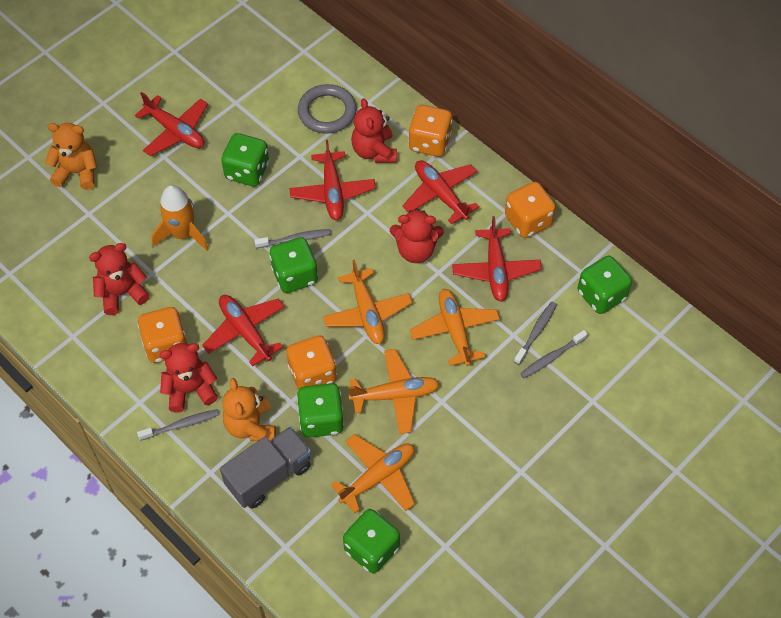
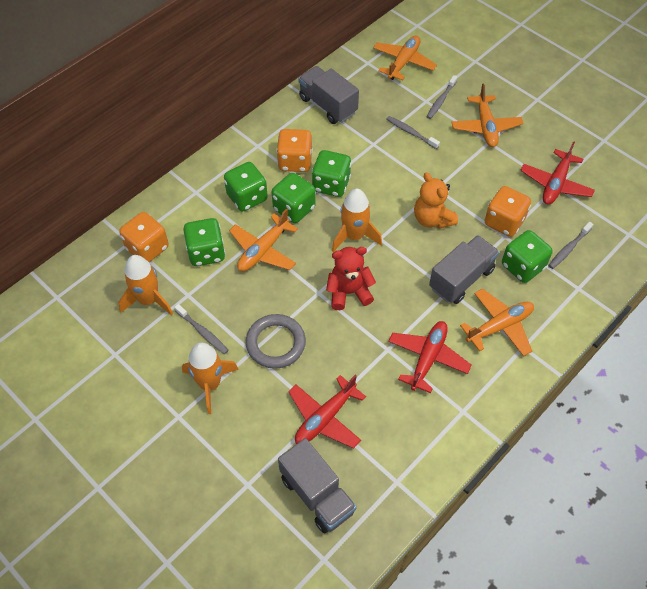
grey truck: [220,426,311,509] = 1 -> [278,438,357,534] [298,66,359,124] [429,235,499,304] = 3
orange dice: [138,307,187,363] [287,335,337,390] [408,105,453,157] [505,182,556,238] = 4 -> [119,212,169,262] [276,129,313,172] [484,186,531,237] = 3
orange rocket: [151,185,209,251] = 1 -> [118,255,173,316] [182,343,239,414] [332,189,382,252] = 3
orange teddy bear: [45,123,97,190] [223,378,276,441] = 2 -> [414,172,458,229] = 1
red plane: [135,92,208,156] [202,295,285,366] [289,140,376,220] [402,160,479,224] [452,216,542,302] = 5 -> [288,375,366,448] [388,321,472,393] [520,141,595,204] = 3
red teddy bear: [89,243,150,315] [159,343,218,412] [351,98,397,163] [390,208,444,263] = 4 -> [326,247,376,310] = 1

